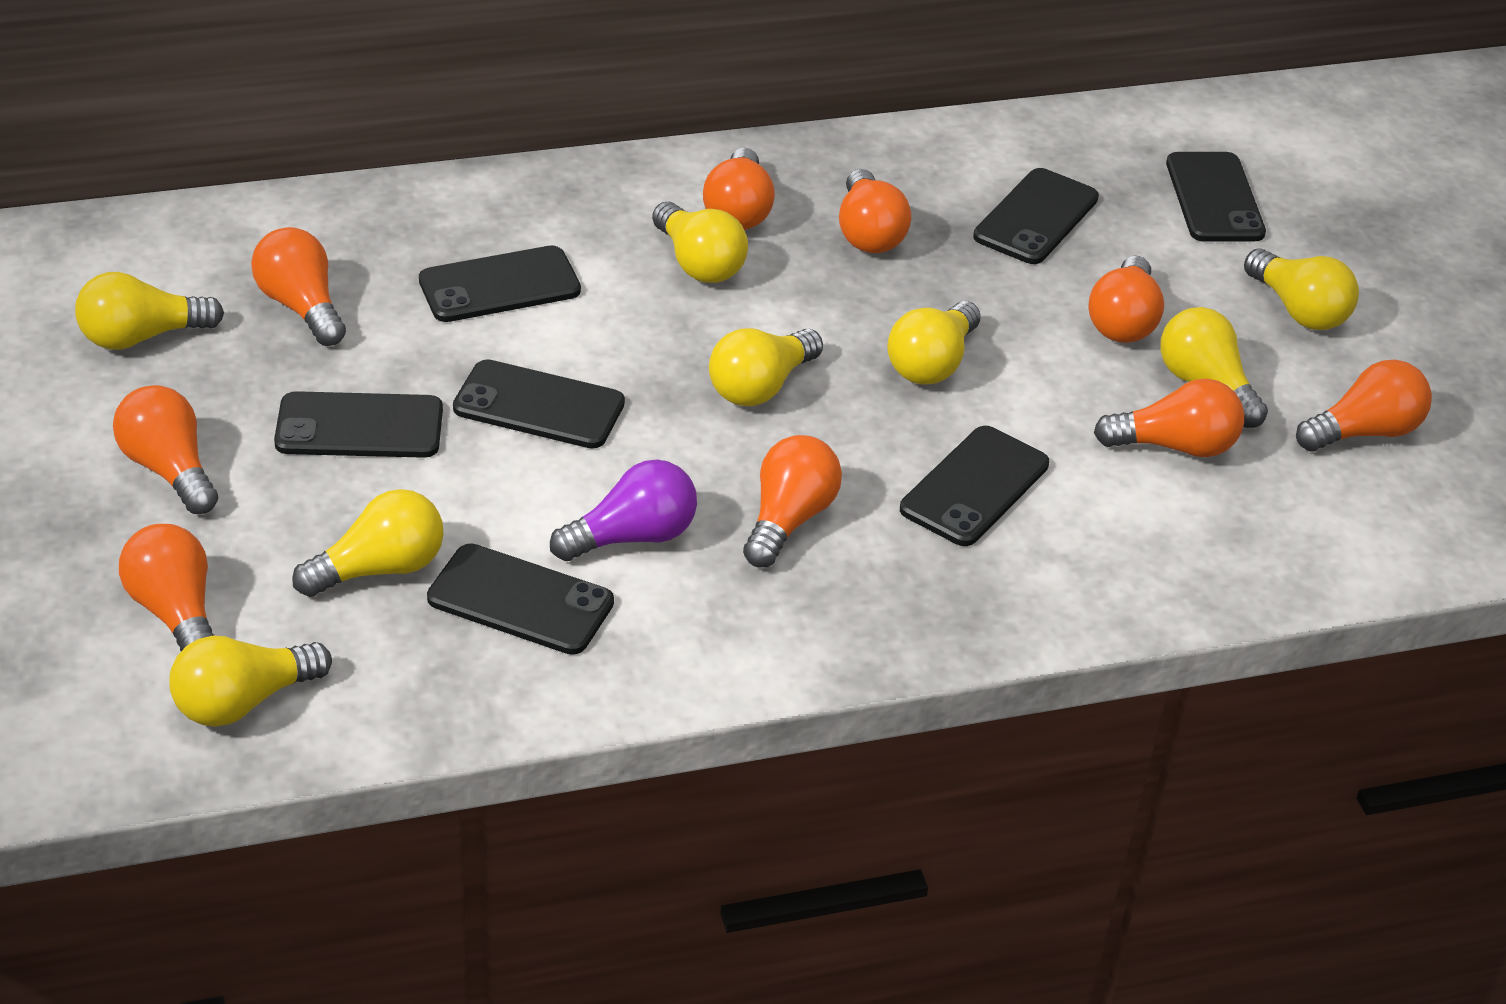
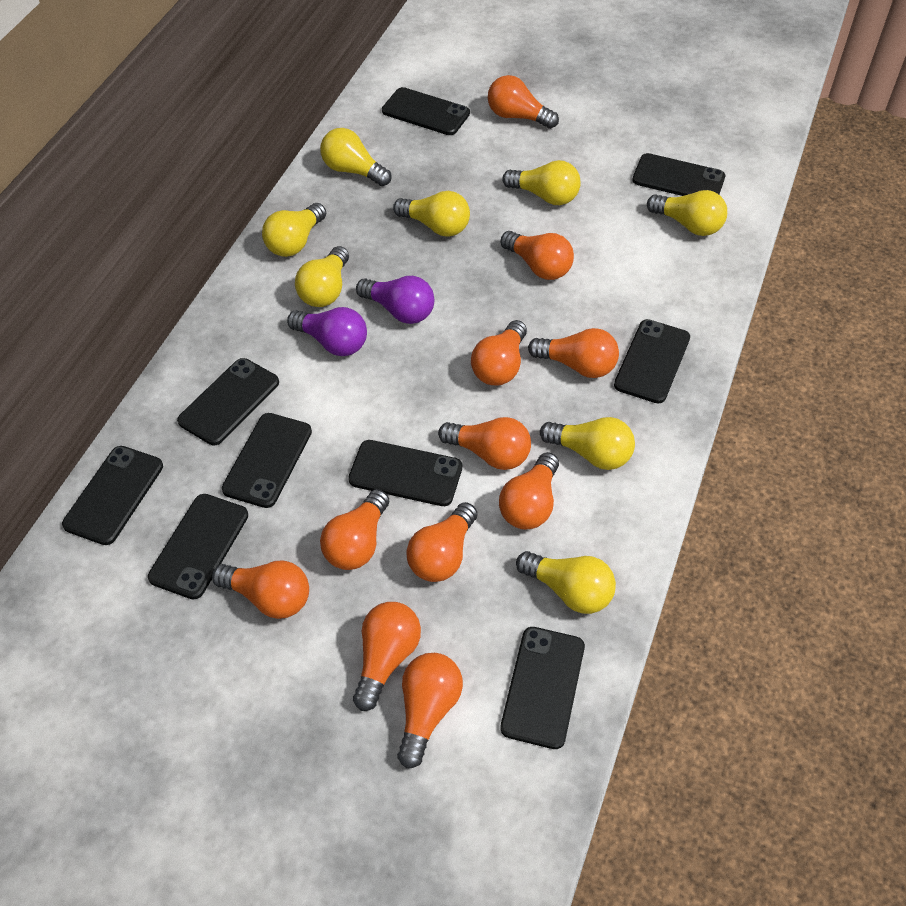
black phone: [274,391,443,458] [419,245,581,322] [427,543,614,655] [453,359,625,448] [900,426,1049,546] [973,168,1099,264] [1166,152,1266,242] = 7 -> [62,446,163,545] [148,494,248,599] [177,358,279,445] [222,413,312,508] [348,440,462,506] [382,87,470,135] [500,627,585,749] [614,319,690,404] [632,153,725,196] = 9
orange light bulb: [113,385,218,514] [119,524,215,651] [251,227,346,346] [703,148,775,230] [743,435,842,567] [839,169,911,253] [1088,256,1164,343] [1094,379,1244,457] [1296,359,1432,452] = 9 -> [212,561,309,619] [320,489,389,570] [353,602,421,711] [397,653,463,769] [406,502,478,582] [438,417,531,470] [471,320,527,385] [488,75,559,129] [499,452,559,530] [501,231,574,280] [528,328,619,378] = 11
purple light bulb: [550,459,697,561] = 1 -> [287,307,367,356] [356,276,434,324] = 2

